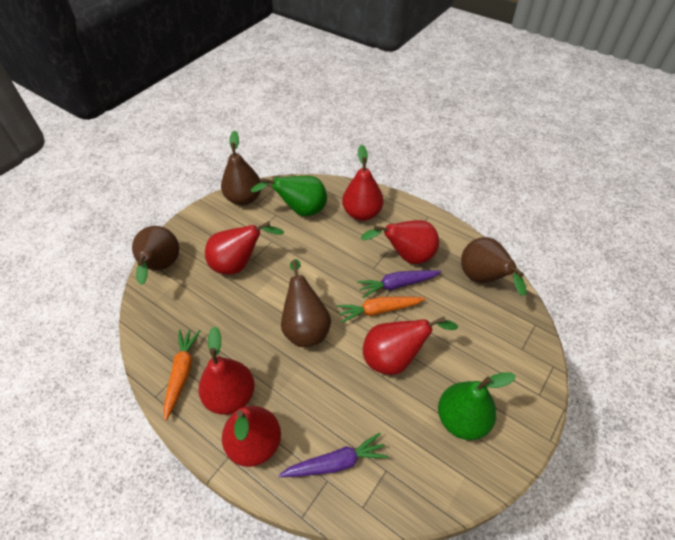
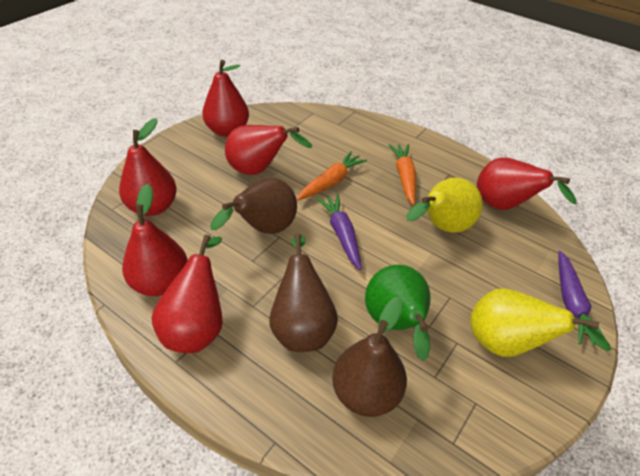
brown pear: [132,226,179,285] [221,130,261,205] [281,259,331,347] [461,237,526,296] = 4 -> [210,178,297,234] [269,234,338,352] [332,296,407,417] = 3
green pear: [251,176,327,216] [438,372,516,440] = 2 -> [365,264,431,361] = 1
yellow pear: none = 0 -> [406,178,483,233] [470,288,611,357] = 2

